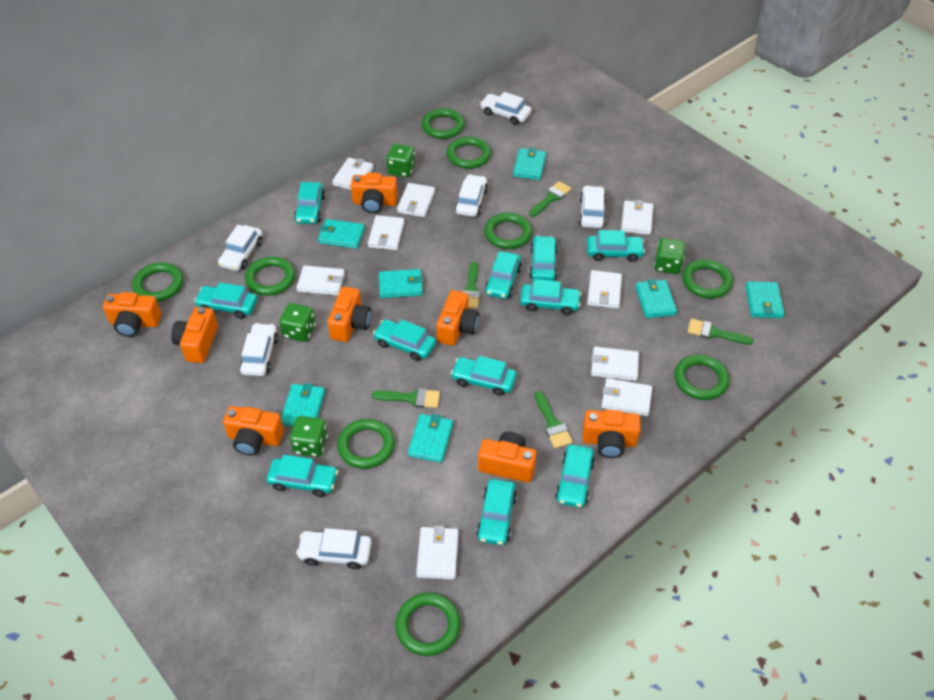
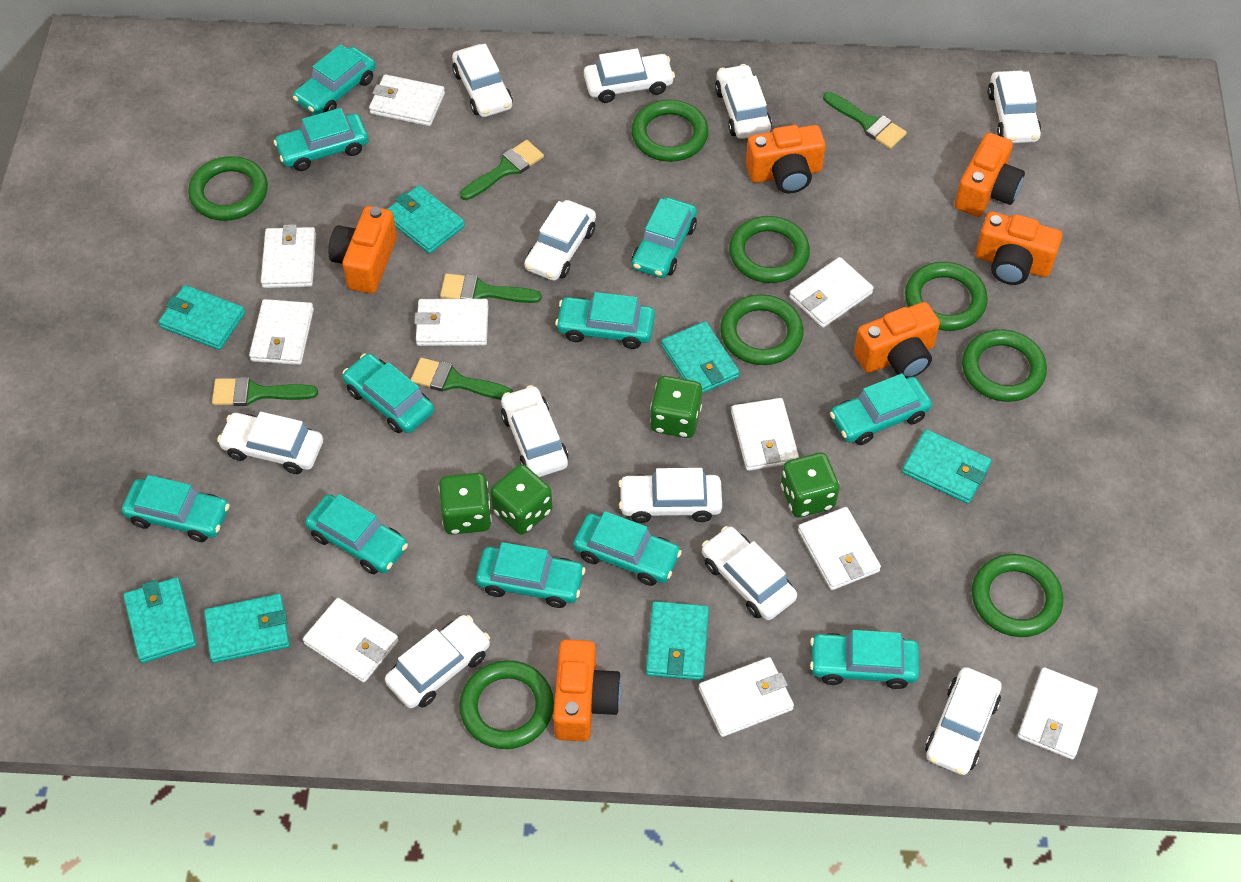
green ring: [132,262,183,302] [245,257,295,296] [337,419,395,469] [395,592,461,656] [421,108,465,139] [446,136,491,169] [484,213,532,249] [674,354,729,400] [682,259,733,299] = 9 -> [188,156,268,221] [459,660,554,749] [631,100,709,162] [720,294,803,365] [729,216,810,283] [905,262,988,331] [962,329,1047,402] [972,554,1063,637] = 8
orange camera: [103,292,161,337] [171,307,218,363] [223,406,284,456] [328,287,372,342] [351,173,398,213] [436,290,479,346] [478,432,537,483] [583,410,640,458] = 8 -> [328,206,397,294] [553,639,622,741] [746,125,826,193] [854,302,940,378] [955,133,1025,217] [975,211,1062,285] = 6
white car: [218,225,263,271] [240,323,278,376] [296,528,372,569] [455,174,488,217] [480,92,531,125] [579,185,606,228] = 6 -> [217,412,323,474] [385,615,490,708] [452,44,513,117] [501,385,569,477] [524,200,596,281] [584,49,675,103] [618,468,722,523] [702,526,797,620] [715,64,772,139] [925,667,1002,775] [988,71,1042,143] = 11
white wallet: [297,265,345,296] [332,157,374,190] [368,215,405,250] [397,183,435,217] [416,525,459,580] [587,270,622,309] [591,346,639,381] [601,378,652,416] [621,200,653,235] = 9 -> [249,299,314,365] [261,224,316,288] [303,598,399,683] [369,74,445,126] [414,299,489,346] [699,657,794,737] [731,398,799,471] [789,257,874,328] [798,507,881,590] [1018,667,1098,760] = 10

